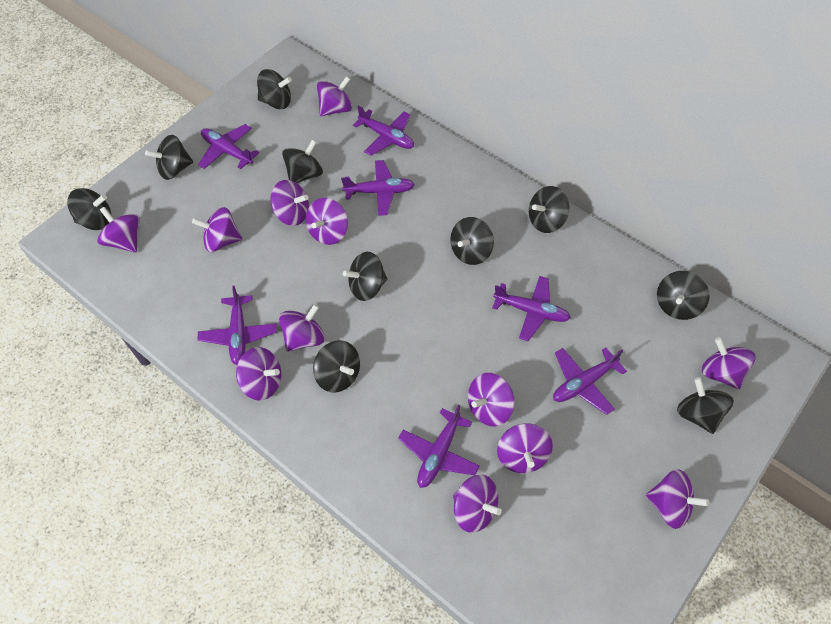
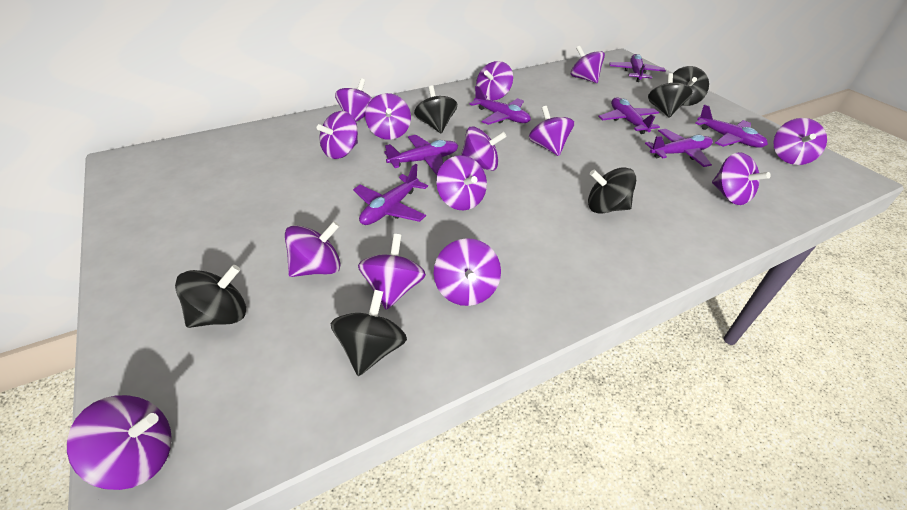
black spinning top: [67,188,112,230] [145,135,193,180] [257,69,292,109] [282,140,323,183] [313,340,360,392] [343,252,387,301] [450,217,494,265] [529,186,569,233] [657,271,710,320] [677,377,734,434] = 10 -> [175,265,246,328] [331,290,407,376] [414,86,457,133] [588,167,636,214] [648,73,693,118] [673,66,709,106] = 6
purple spinning top: [97,207,140,253] [192,207,242,252] [236,347,281,401] [270,180,309,226] [279,304,325,352] [306,198,348,245] [317,76,352,116] [453,474,502,533] [468,373,515,427] [497,423,553,473] [646,469,709,529] [702,337,756,389] = 12 -> [67,395,172,490] [285,221,341,277] [317,111,358,159] [335,78,373,122] [358,234,426,310] [365,93,411,140] [434,238,501,306] [436,155,487,210] [461,126,507,171] [476,61,513,101] [529,106,574,156] [571,45,605,83] [712,152,771,205] [774,118,827,165] = 14

